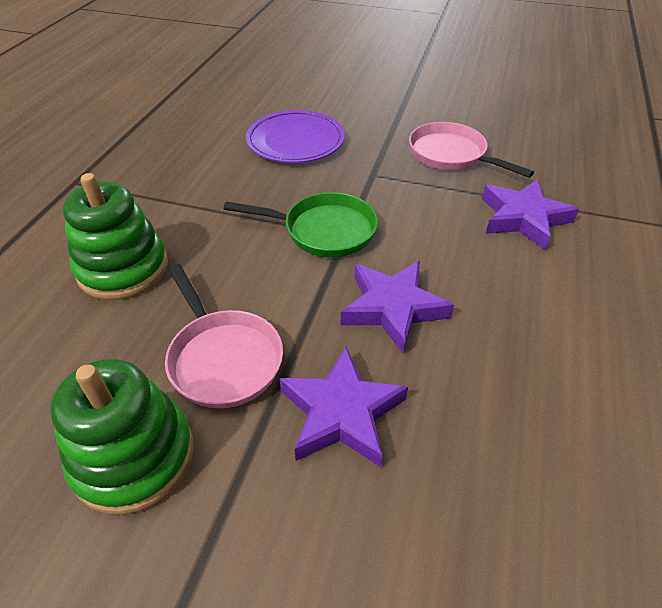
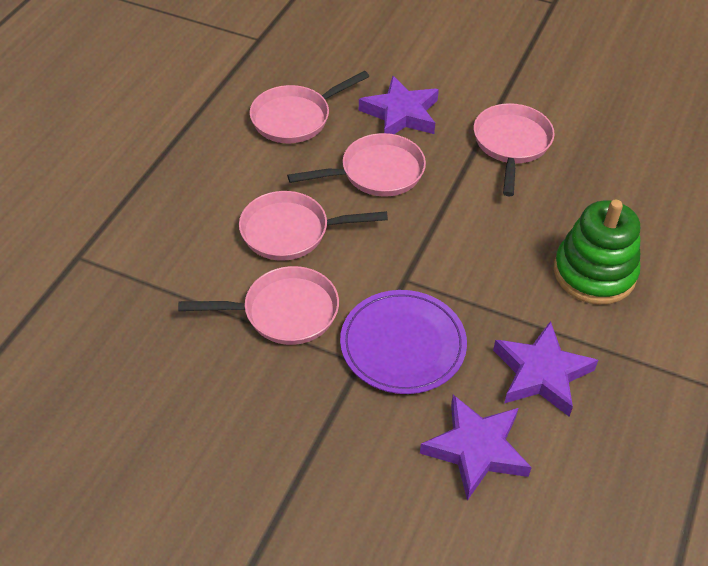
green pan: [224,192,378,257] = 1 -> none = 0
green stacking toy: [50,359,194,515] [63,173,168,300] = 2 -> [554,200,640,305] = 1
pink pan: [165,264,283,409] [409,122,534,178] = 2 -> [178,266,339,345] [239,191,388,261] [250,71,369,143] [287,133,426,197] [474,103,555,197] = 5

